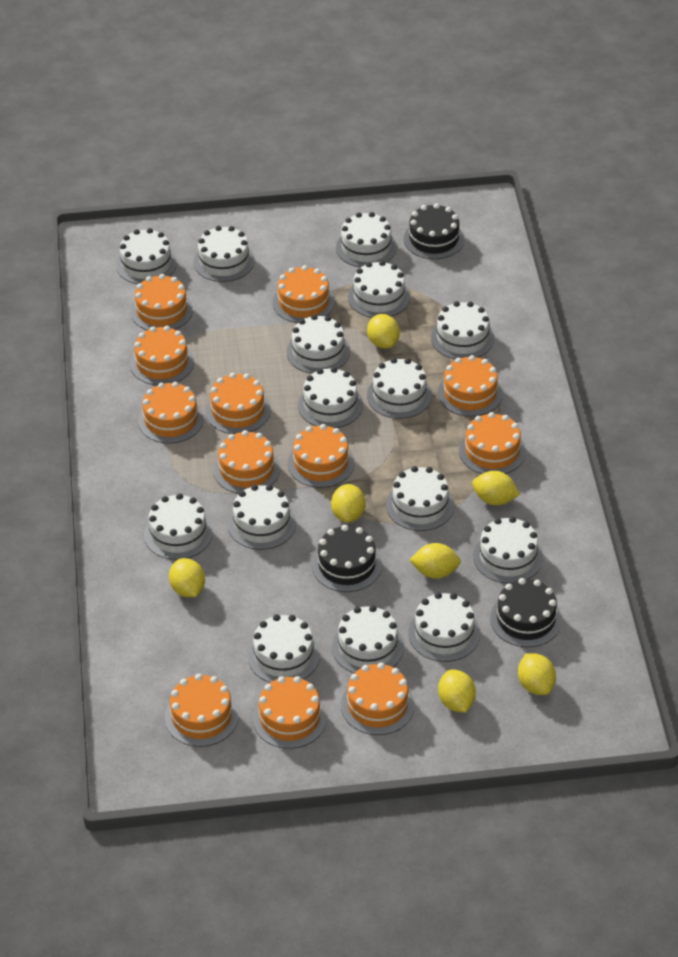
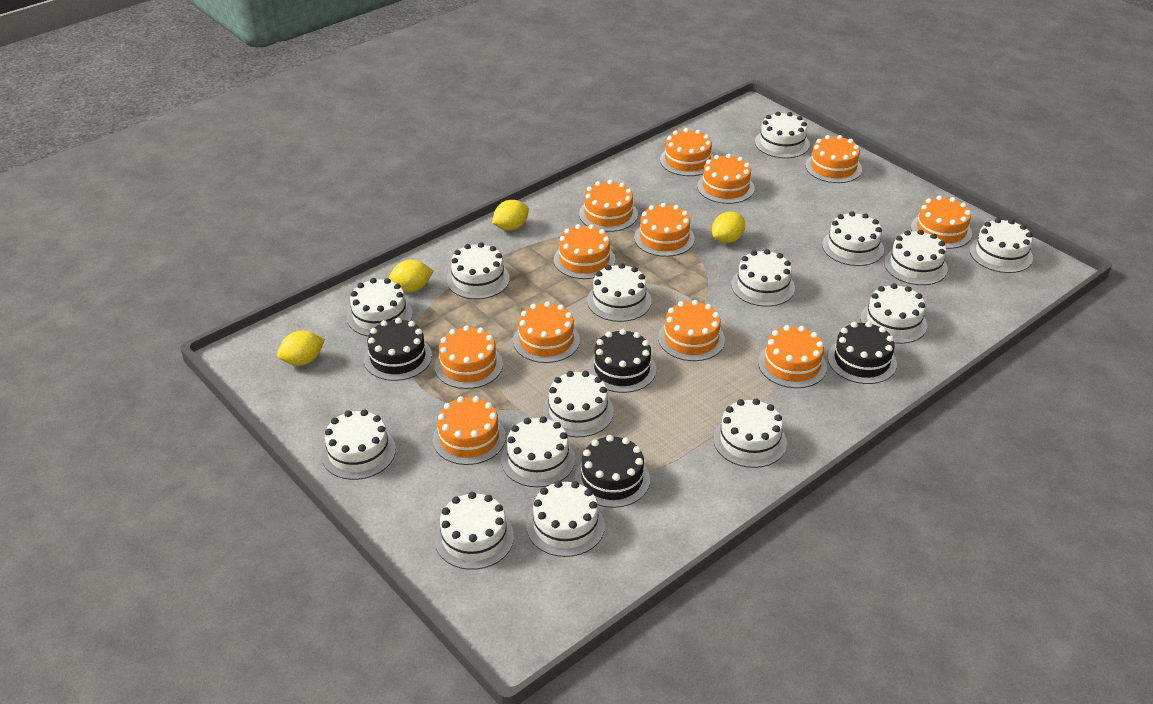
black cake: [312,525,382,592] [404,203,464,259] [490,578,562,647] = 3 -> [364,318,432,381] [575,435,650,508] [588,329,656,393] [828,321,897,384] = 4
yellow lemon: [169,558,205,597] [331,484,366,523] [367,314,400,349] [409,543,461,579] [438,669,476,713] [472,471,520,505] [518,653,556,695] = 7 -> [277,331,325,366] [388,260,433,292] [492,200,529,231] [712,212,745,243] = 4

